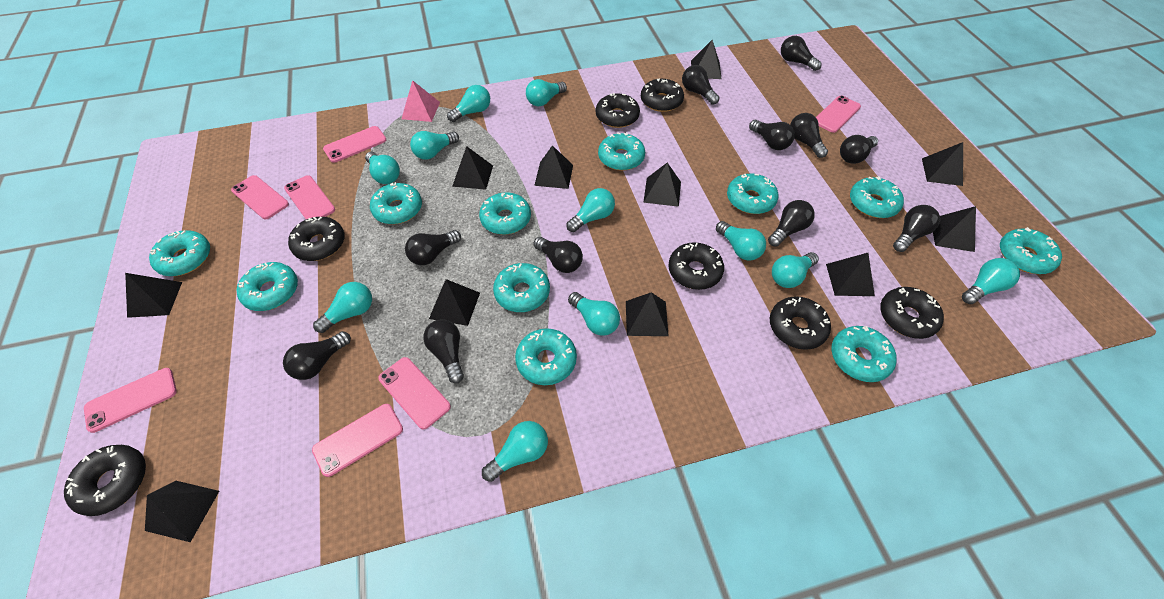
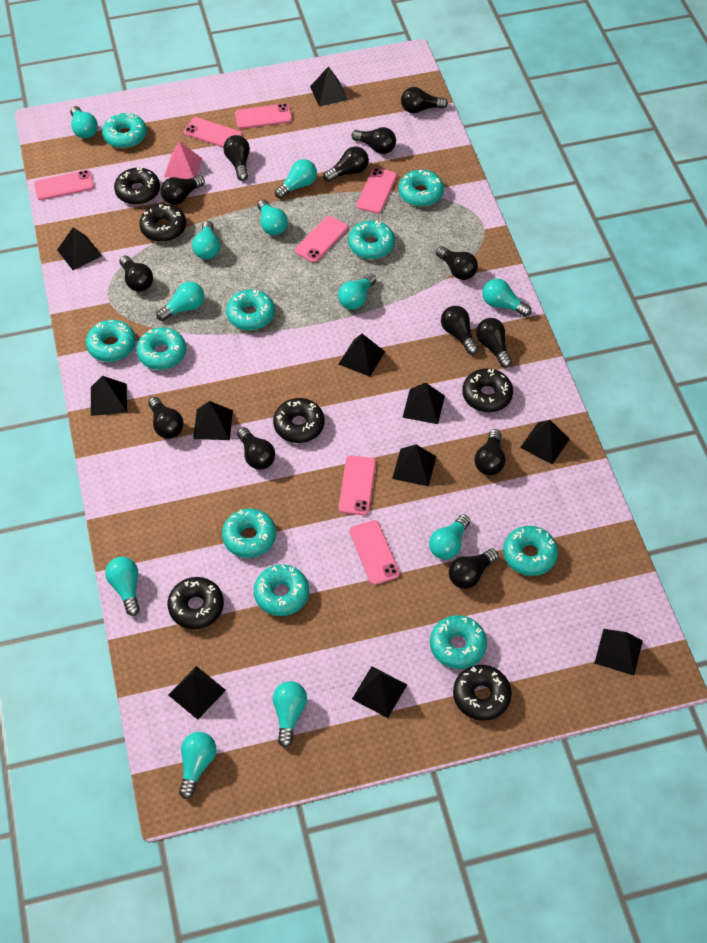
black donut: [64,445,146,516] [288,217,345,261] [596,93,640,128] [641,78,684,112] [669,242,724,290] [770,296,831,350] [880,287,944,339] = 7 -> [114,167,160,205] [139,204,186,242] [167,577,224,629] [273,398,325,443] [453,665,512,721] [462,368,513,412] = 6
black light bulb: [283,331,351,380] [405,230,461,265] [423,319,464,383] [533,237,583,273] [682,65,719,105] [749,120,795,150] [768,200,815,247] [781,36,822,71] [790,113,828,158] [840,135,878,164] [893,205,940,252] = 11 -> [119,255,153,292] [148,397,184,438] [161,175,205,205] [223,135,250,181] [237,427,275,470] [323,147,369,182] [351,127,396,154] [401,87,448,113] [436,246,478,280] [441,306,478,354] [449,549,499,589] [475,429,506,475] [476,318,512,368] = 13
turquoise donut: [149,230,210,276] [237,262,298,311] [370,182,422,224] [479,192,531,235] [493,263,550,312] [515,328,577,385] [598,132,645,171] [727,174,779,214] [831,326,897,382] [850,176,904,218] [1000,227,1062,274] = 11 -> [86,320,136,362] [102,113,147,148] [136,327,186,370] [222,508,276,558] [226,289,275,330] [254,564,309,616] [348,221,395,259] [399,170,444,207] [430,615,487,669] [503,526,558,576] = 10

